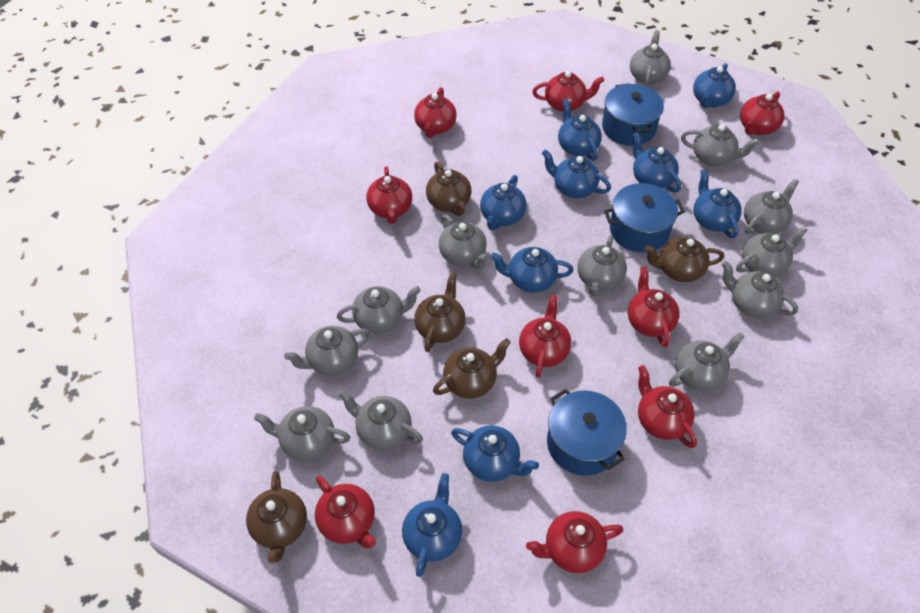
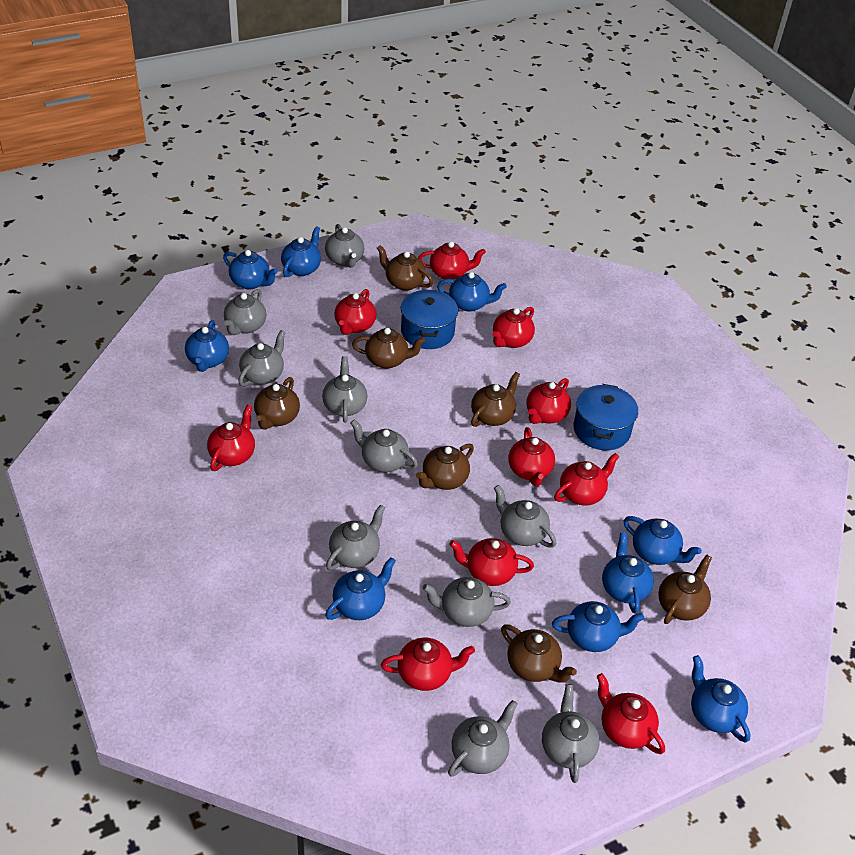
blue pot: [547,389,627,476] [602,83,664,146] [604,183,685,253] = 3 -> [401,289,458,349] [573,384,638,450] = 2
brown teapot: [246,471,307,563] [414,273,466,352] [426,162,471,216] [433,338,511,399] [645,237,724,282] = 5 -> [254,377,300,430] [352,328,426,369] [377,245,433,291] [416,444,474,490] [471,372,520,427] [501,624,577,682] [658,554,712,624] = 7
grey teapot: [254,406,350,461] [284,326,371,376] [337,286,421,334] [339,390,423,450] [439,215,488,269] [577,235,627,297] [630,30,671,87] [669,332,745,391] [681,124,760,166] [722,261,798,318] [736,226,808,277] [744,179,799,235] = 12 -> [224,289,266,335] [238,330,286,387] [322,356,367,423] [325,224,364,268] [326,505,385,570] [351,419,418,472] [423,577,511,627] [448,700,518,777] [494,485,556,548] [542,684,599,783] = 10
red teapot: [315,476,376,549] [366,166,412,224] [414,87,457,138] [519,294,571,378] [526,511,623,573] [532,71,604,112] [628,266,679,347] [638,365,697,448] [740,92,784,135] = 9 -> [207,405,255,471] [334,289,376,335] [381,637,475,691] [418,242,486,280] [449,538,534,586] [492,307,535,348] [508,427,555,486] [527,378,571,424] [554,453,619,505] [597,673,665,754] = 10

